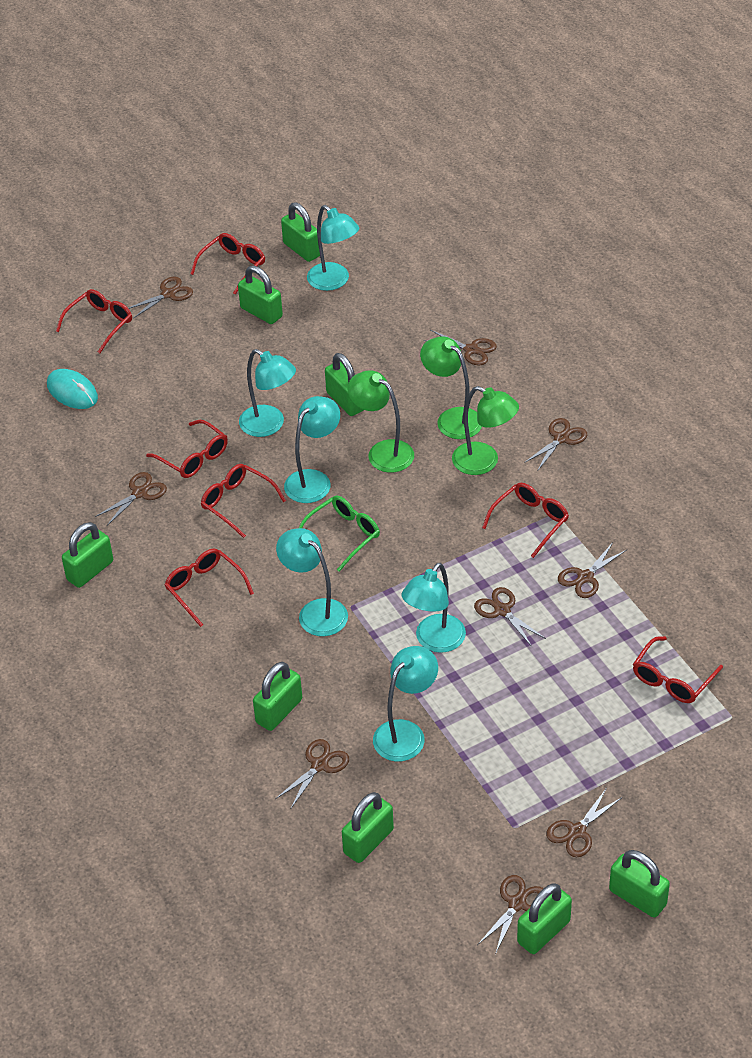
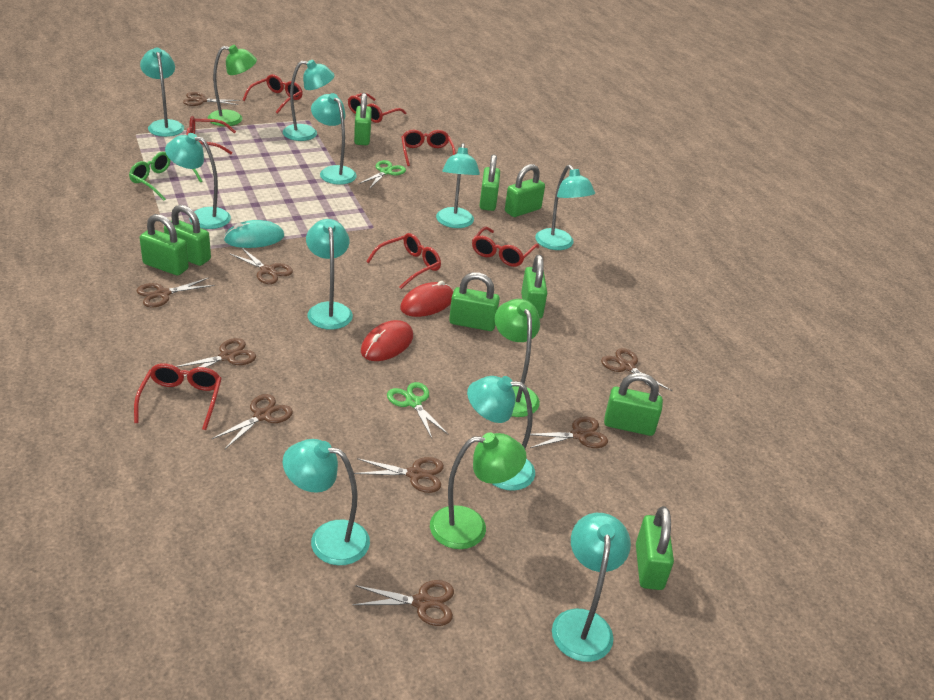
green padlock: [62,522,113,588] [238,266,283,324] [253,662,302,731] [281,202,320,262] [325,353,364,416] [342,792,394,863] [517,883,572,954] [609,850,670,918] = 8 -> [140,214,189,276] [164,205,211,266] [354,93,372,145] [449,272,500,331] [479,154,500,211] [505,164,545,217] [521,255,547,319] [604,373,663,436] [636,506,674,590] = 9
green scissors: none = 0 -> [358,160,406,189] [387,382,448,438] = 2
red mouse: none = 0 -> [361,320,413,361] [400,281,453,317] = 2
turquoise lamp: [239,349,296,437] [276,528,348,636] [284,396,340,503] [307,205,359,291] [373,646,438,761] [402,563,466,653] = 6 -> [140,47,184,137] [165,133,231,229] [283,60,335,141] [283,439,370,565] [306,219,353,330] [311,93,357,185] [436,143,480,228] [467,376,535,491] [535,165,595,250] [552,513,631,662] = 10

